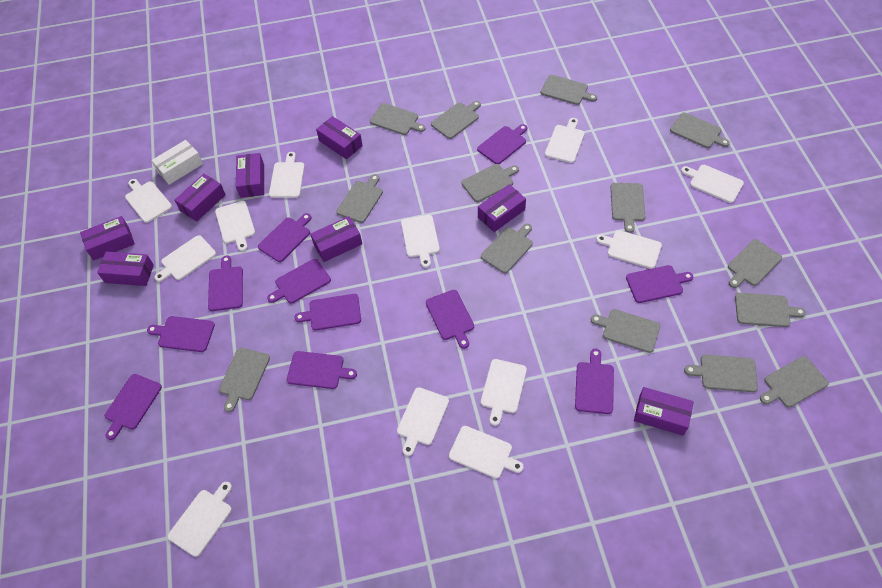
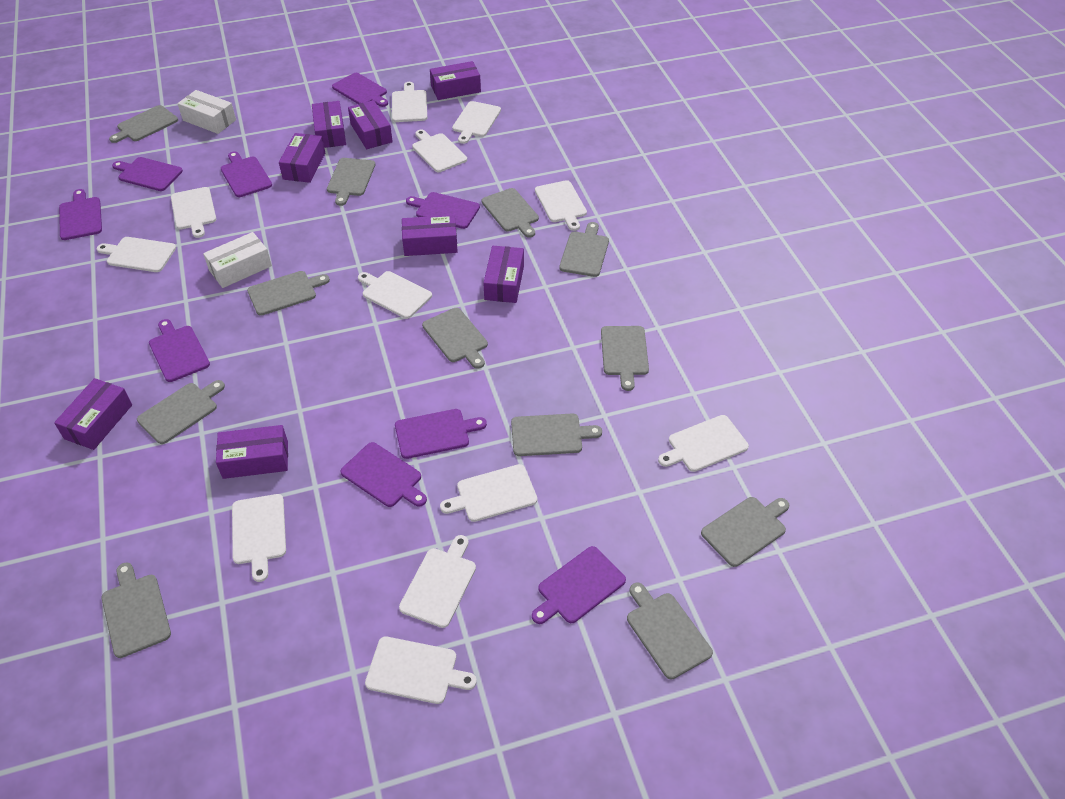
grey cutting board: [219,348,270,412] [336,174,383,223] [370,103,426,135] [431,101,481,139] [461,164,519,202] [481,224,533,273] [541,75,597,105] [591,309,660,353] [611,183,645,233] [670,113,730,148] [684,355,758,392] [728,239,782,288] [735,293,806,327] [760,356,829,408] = 14 -> [102,562,171,658] [109,105,178,143] [137,380,225,444] [247,271,330,315] [327,158,375,206] [422,308,488,369] [481,188,539,238] [511,414,602,456] [559,222,609,277] [601,326,649,391] [627,583,713,679] [701,497,789,567] = 12
purple cutting board: [105,374,162,440] [147,316,215,352] [208,255,243,311] [258,213,312,262] [267,259,331,304] [287,351,357,389] [294,294,361,330] [426,290,474,349] [477,124,528,164] [575,349,614,414] [626,265,693,303] = 11 -> [59,189,102,240] [112,157,183,191] [149,319,210,382] [221,151,272,197] [332,73,388,107] [340,442,427,507] [395,409,487,459] [406,192,480,229] [532,546,626,624] = 9
white box: [151,140,203,185] = 1 -> [177,90,236,134] [203,232,272,288] = 2

